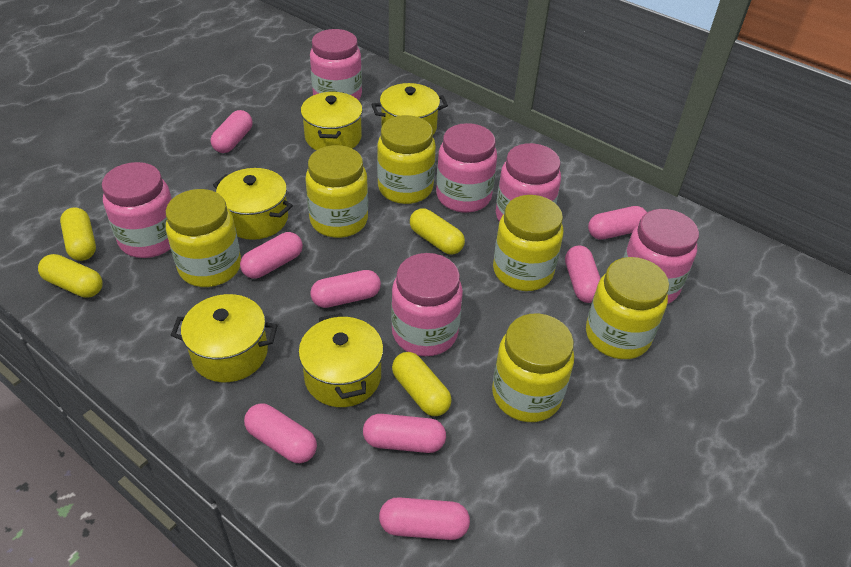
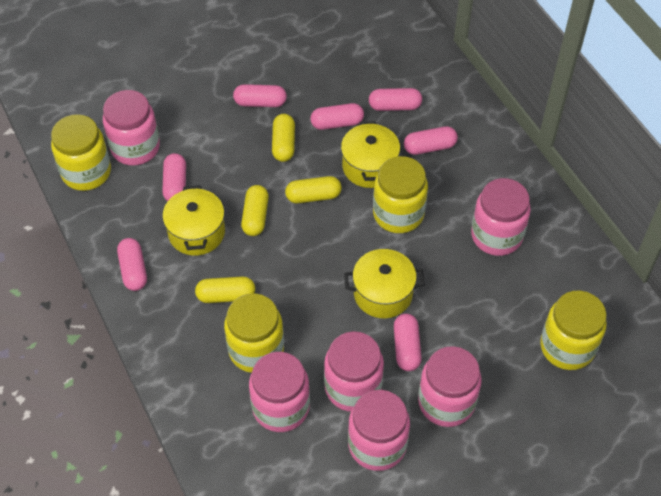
pink capsule: [211,110,252,153] [240,232,303,279] [244,403,317,463] [310,270,381,308] [363,414,446,453] [379,497,470,540] [565,246,601,303] [588,206,647,240] = 8 -> [117,238,147,291] [162,153,186,201] [233,84,287,107] [310,103,364,130] [369,88,422,111] [394,314,422,371] [404,126,458,155] = 7
yellow jar: [166,189,241,287] [305,145,368,238] [377,115,436,204] [492,313,574,422] [493,195,563,291] [586,257,669,359] = 6 -> [51,114,111,191] [224,293,284,373] [373,156,428,233] [540,291,607,370] = 4
yellow pot: [171,294,278,382] [213,168,293,240] [298,313,384,407] [301,92,363,150] [372,83,448,135] = 5 -> [162,185,225,256] [341,121,400,188] [344,249,425,318] = 3

